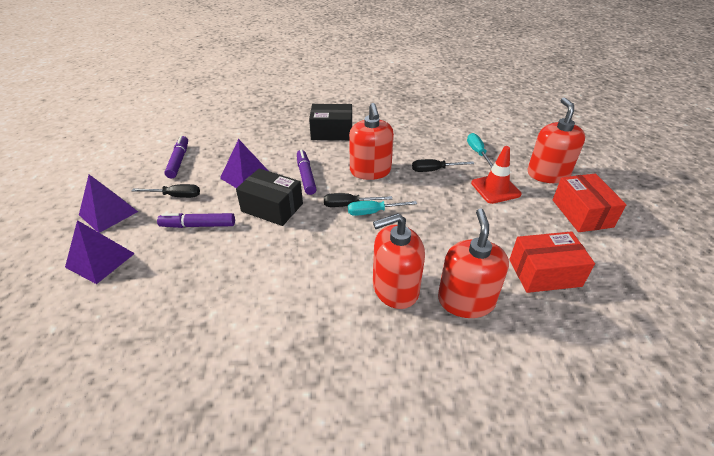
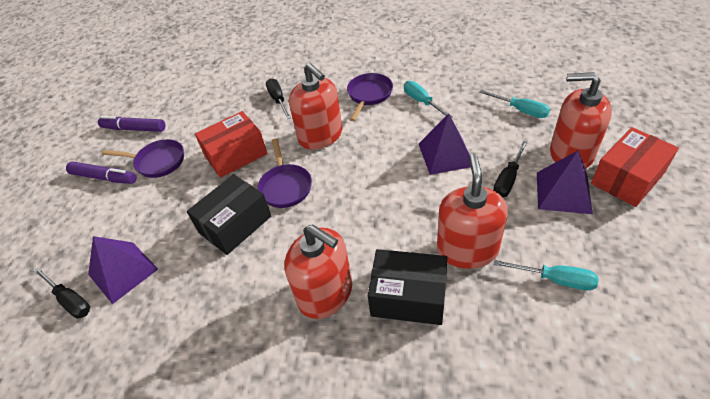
purple marker: [157,213,235,228] [164,135,188,179] [297,149,316,195] = 3 -> [66,161,136,184] [98,116,165,132] = 2
purple pan: none = 0 -> [102,139,184,178] [257,138,312,208] [347,73,393,121] = 3
red traffic cone: [471,146,522,204] = 1 -> none = 0
turquoise screwdriver: [348,201,417,216] [467,133,493,168] = 2 -> [404,81,453,118] [479,90,550,118] [494,260,599,290] = 3

